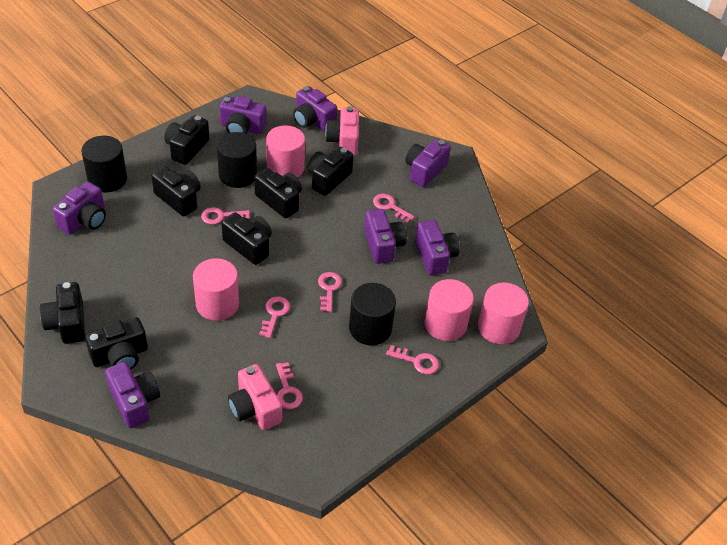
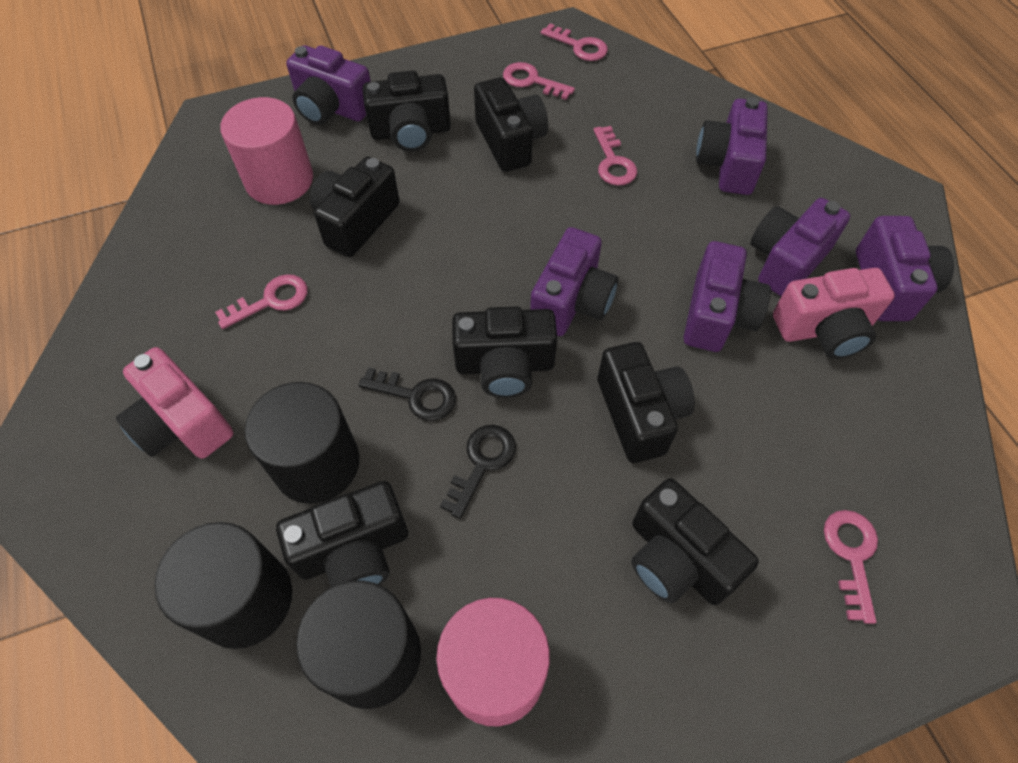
black key: none = 0 -> [359,367,456,421] [440,425,516,519] = 2
pink cylinder: [193,258,239,321] [266,125,305,178] [424,279,474,341] [478,282,529,344] = 4 -> [220,97,313,205] [436,598,550,726] = 2
pink key: [201,207,250,225] [259,296,290,338] [276,362,303,409] [318,272,342,312] [373,194,415,223] [386,345,439,374] = 6 -> [215,274,308,329] [503,62,575,100] [541,23,608,61] [594,126,637,186] [824,510,878,624] = 5
purple camera: [53,182,106,235] [105,362,160,428] [219,96,267,134] [293,86,337,132] [364,209,407,264] [405,139,451,187] [415,220,460,275] = 7 -> [286,45,371,125] [530,227,618,336] [684,241,771,352] [696,97,768,195] [750,198,850,296] [856,216,954,321] = 6

